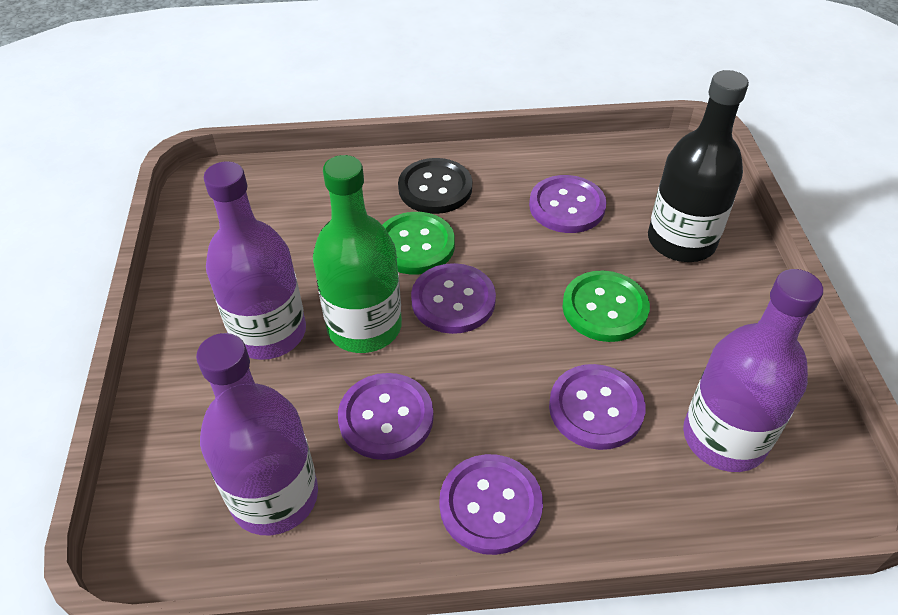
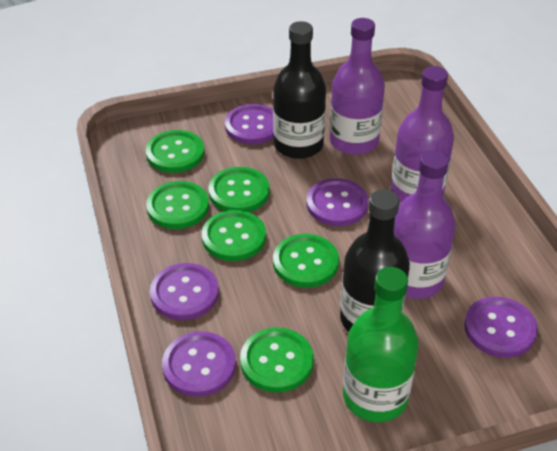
black bottle: [648,70,749,262] = 1 -> [273,21,326,159] [340,189,410,332] = 2
black button: [398,158,472,214] = 1 -> none = 0
green button: [382,212,455,274] [562,271,650,342] = 2 -> [146,130,204,173] [146,181,209,229] [202,210,266,261] [208,167,270,212] [240,328,313,392] [273,234,339,288] = 6

